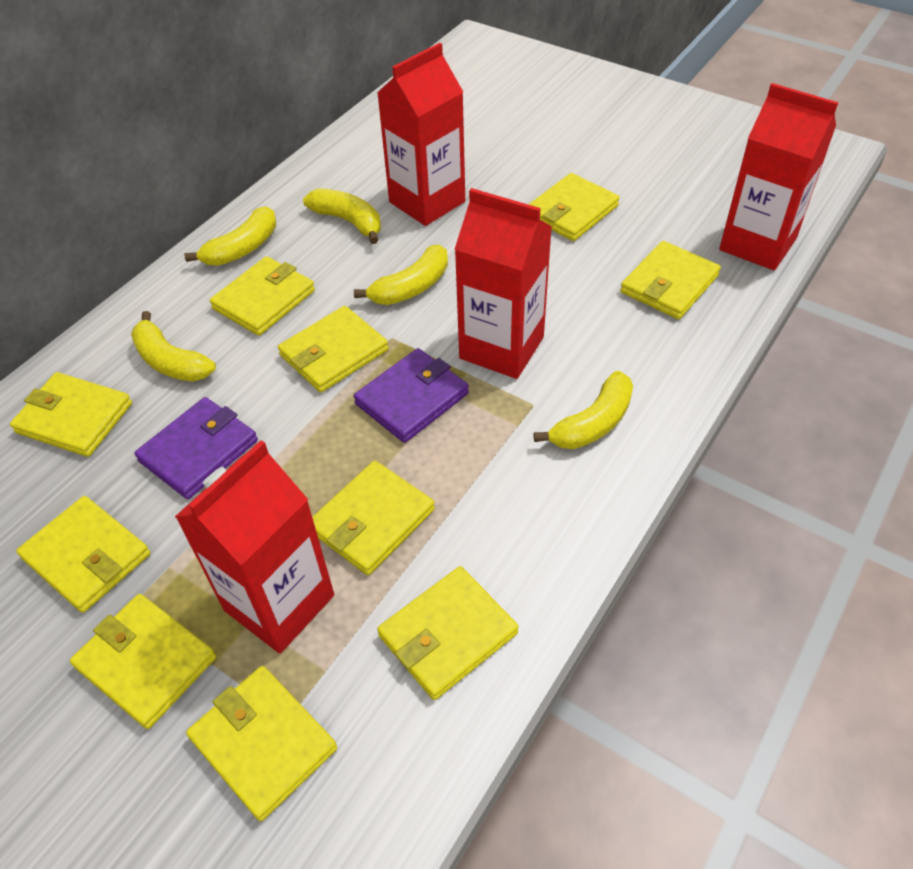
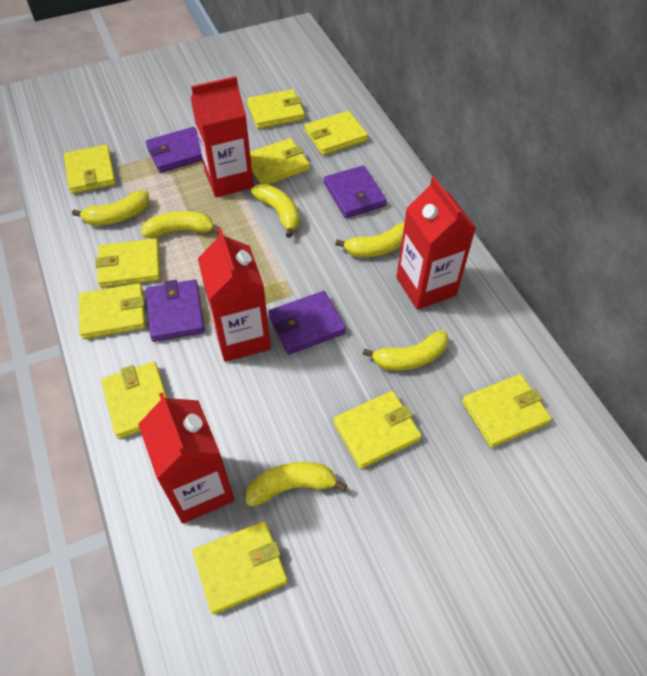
purple wallet: [134,397,258,499] [354,348,469,443] = 2 -> [146,127,202,173] [146,280,205,342] [268,291,346,355] [324,165,387,218] = 4
yellow banana: [131,311,216,381] [184,206,276,266] [303,188,381,244] [354,244,448,305] [534,371,633,449] = 5 -> [72,191,150,225] [141,211,220,238] [246,462,347,507] [251,184,300,238] [335,222,405,257] [363,330,449,371] = 6

